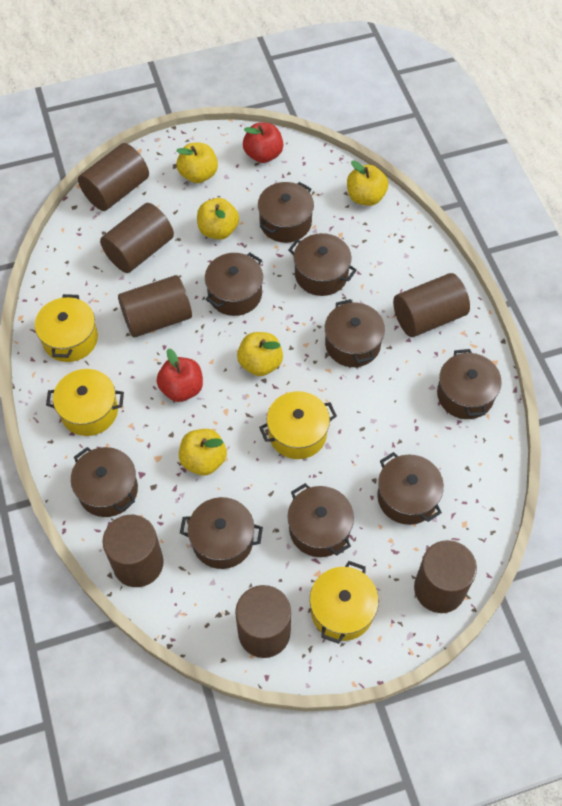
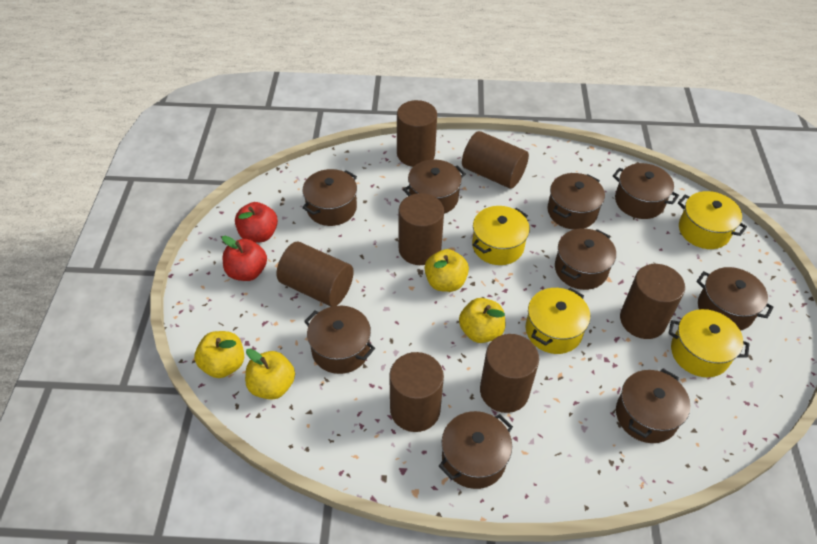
yellow apple: [176,143,218,183] [179,429,227,476] [197,198,239,240] [237,332,283,376] [347,161,388,206] = 5 -> [195,331,244,378] [245,349,295,400] [424,249,469,292] [459,298,505,343] = 4

